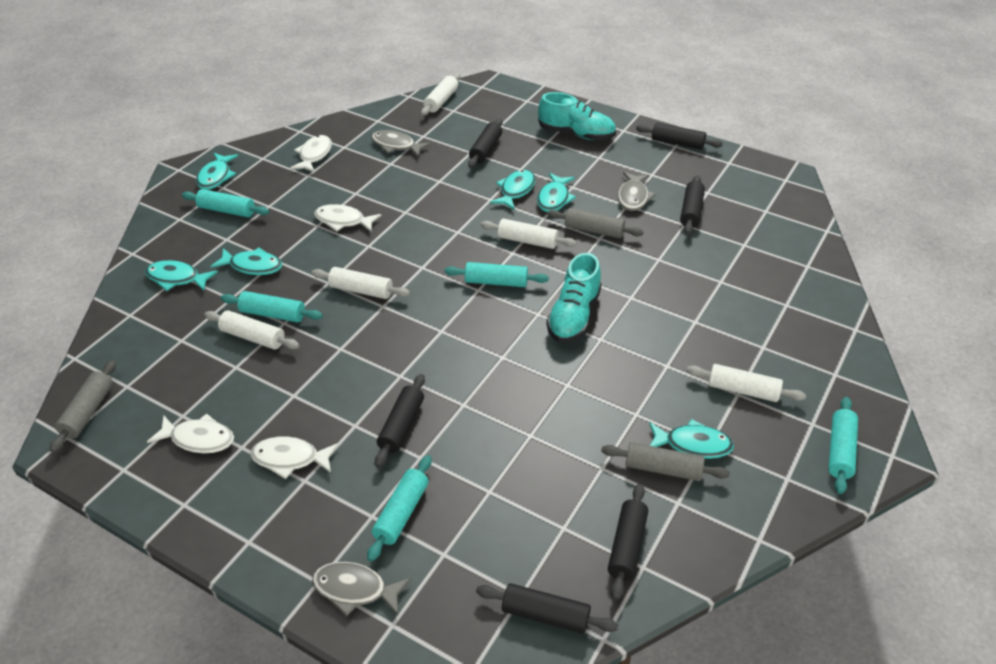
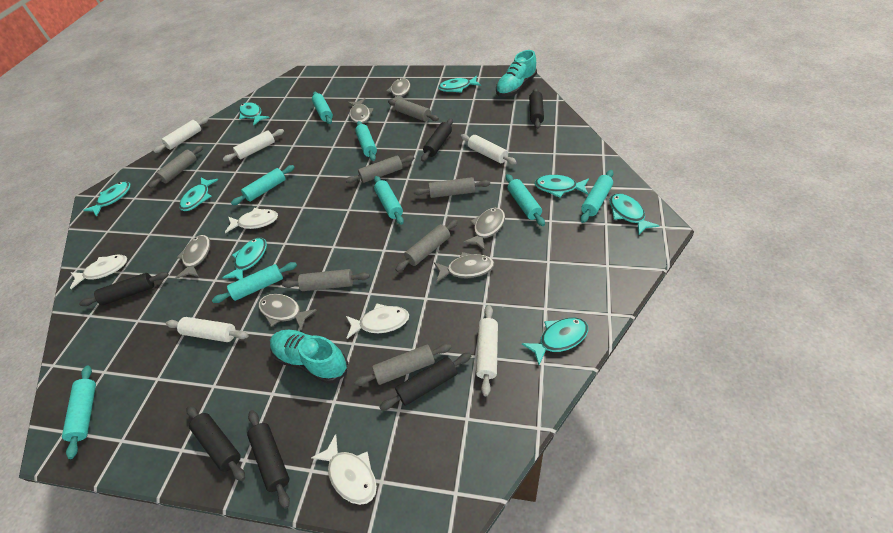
grey fish: [312,562,411,616] [372,130,431,157] [618,172,656,211] = 3 -> [175,235,210,279] [258,294,317,331] [348,98,374,124] [386,78,410,101] [434,252,494,283] [463,208,505,251] = 6
grey rolling pin: [50,360,116,453] [547,208,643,238] [601,442,730,481] = 3 -> [148,146,203,188] [282,269,370,291] [346,155,414,183] [354,344,452,386] [388,99,439,122] [395,220,458,272] [414,177,490,198] = 7
turquoise fish: [145,260,218,291] [196,153,238,190] [210,247,283,275] [490,170,536,210] [537,173,576,212] [649,419,734,459] = 6 -> [83,182,130,217] [179,178,218,211] [222,238,267,280] [239,102,270,125] [438,76,481,93] [522,317,588,365] [534,175,589,198] [609,193,660,235] = 8
turquoise rolling pin: [182,189,269,217] [221,291,323,323] [367,455,431,562] [444,262,549,287] [828,397,858,494] = 5 -> [62,365,96,459] [212,262,297,303] [231,165,295,205] [312,92,333,124] [355,121,377,161] [374,176,404,225] [506,174,545,226] [581,170,614,223] = 8

